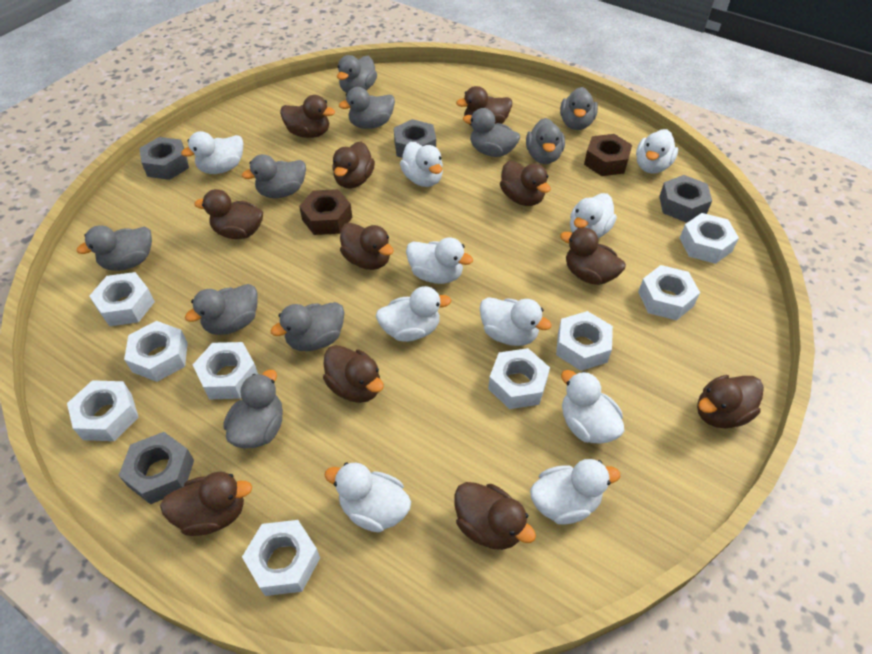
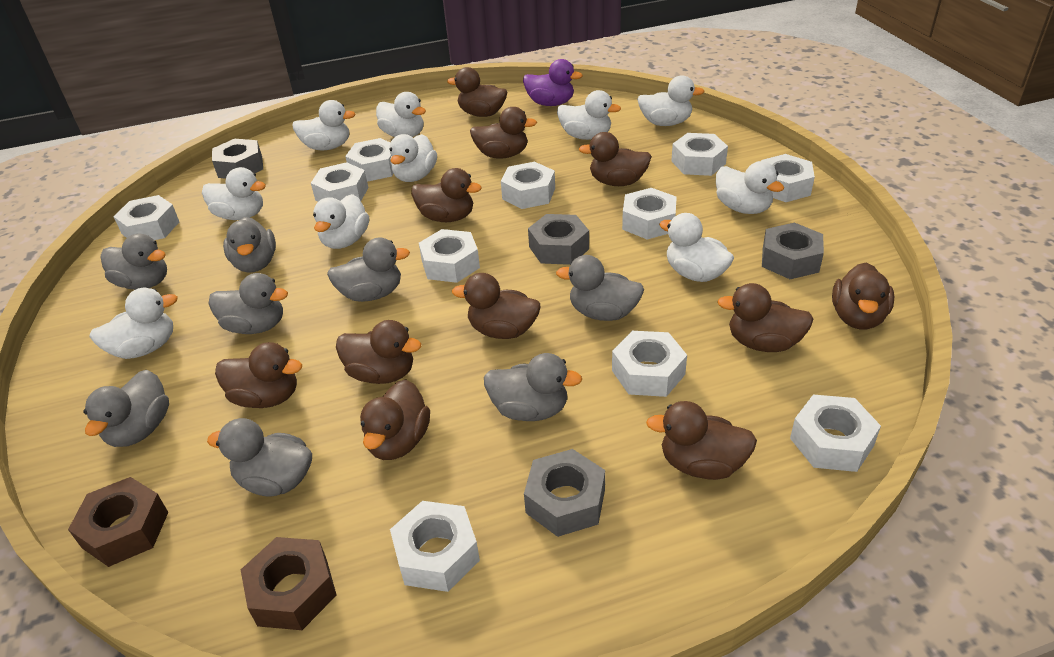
grey duck: [76,225,152,271] [185,284,258,335] [223,370,283,448] [242,154,306,198] [270,302,345,351] [337,55,377,93] [339,87,395,129] [463,108,520,157] [526,118,565,164] [560,87,598,130] = 10 -> [84,370,169,447] [101,234,167,290] [207,418,312,497] [209,273,288,334] [223,217,276,273] [327,237,410,302] [484,353,582,421] [556,255,644,321] = 8
purple duck: none = 0 -> [523,59,583,106] = 1
white nut: [67,380,139,441] [89,272,155,326] [124,321,188,382] [193,342,258,399] [242,520,320,596] [488,348,550,409] [556,311,613,371] [638,265,700,320] [680,213,739,264] = 9 -> [113,195,179,240] [311,162,368,202] [345,138,394,182] [390,501,480,592] [419,229,480,283] [501,162,555,209] [612,331,687,397] [622,188,677,240] [671,133,728,176] [761,154,815,202] [790,395,881,472] = 11

